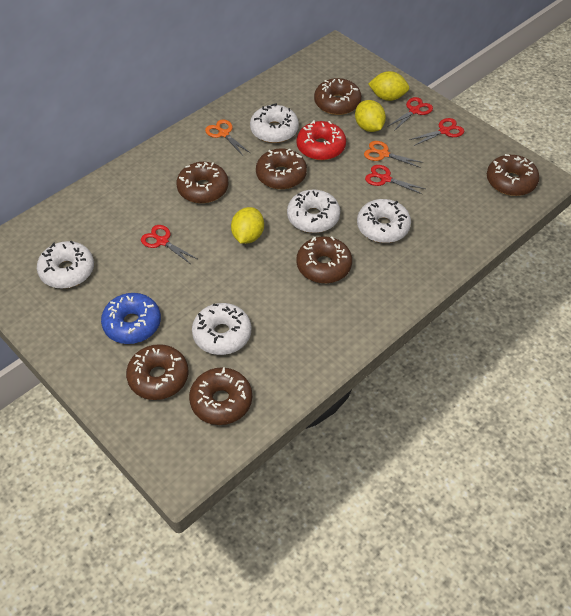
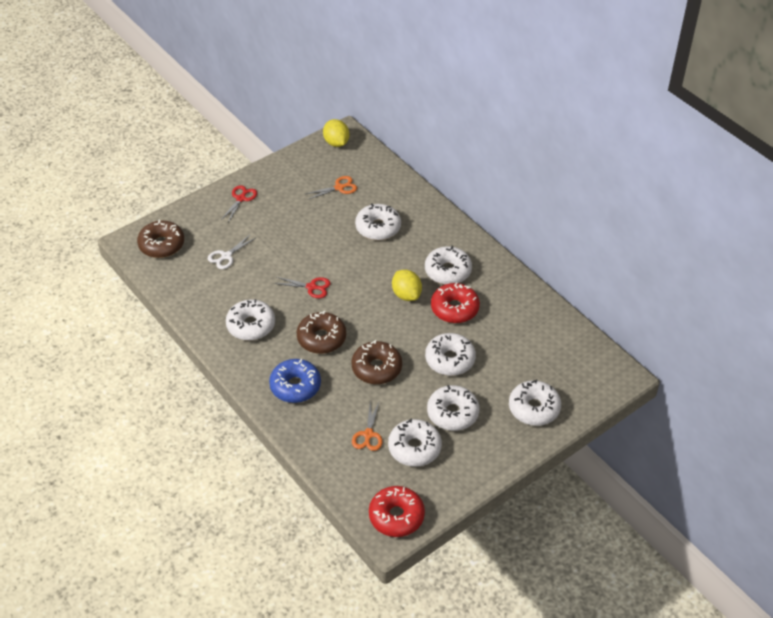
brown donut: [126,344,189,400] [176,162,228,203] [189,367,252,425] [256,148,307,189] [297,237,352,283] [314,78,362,115] [487,154,540,196] = 7 -> [137,219,184,258] [297,311,346,354] [351,340,402,384] = 3
red donut: [297,120,346,160] = 1 -> [369,486,425,537] [431,282,480,323] = 2
red scissors: [141,225,197,264] [365,165,425,195] [387,97,433,131] [409,118,464,146] = 4 -> [221,185,257,222] [273,277,331,298] = 2
white donut: [37,240,94,289] [192,303,251,355] [250,103,299,143] [287,189,340,233] [357,199,411,243] = 5 -> [226,299,275,341] [355,204,401,240] [388,419,442,467] [425,246,472,284] [425,333,476,376] [427,385,480,431] [509,379,561,426] = 7
white scissors: none = 0 -> [208,234,257,269] = 1
yellow lemon: [231,207,264,244] [355,100,386,132] [368,71,409,101] = 3 -> [323,119,349,147] [392,270,422,301] = 2

